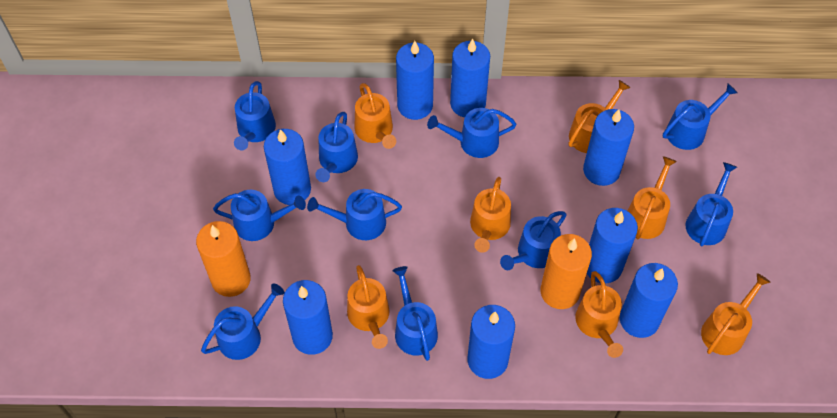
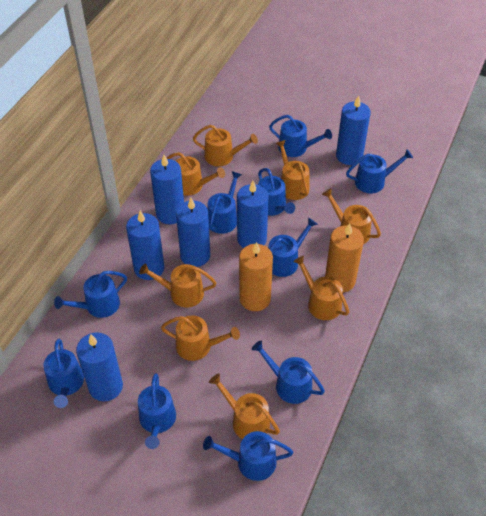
blue candle: [264,129,311,205] [283,280,333,355] [396,41,434,120] [450,39,490,118] [468,305,515,379] [583,109,634,186] [587,208,638,283] [620,263,678,338] = 8 -> [76,332,123,402] [126,211,164,280] [150,155,184,224] [176,198,210,267] [237,181,269,248] [336,95,371,165] = 6
orange watering can: [347,265,389,349] [355,83,396,149] [470,177,511,253] [569,80,631,153] [575,271,623,358] [628,156,677,239] [701,273,771,355] = 7 -> [139,263,216,308] [161,316,240,361] [167,152,225,196] [193,125,258,166] [209,374,280,439] [276,140,309,200] [293,256,349,320] [322,188,381,244] = 8

